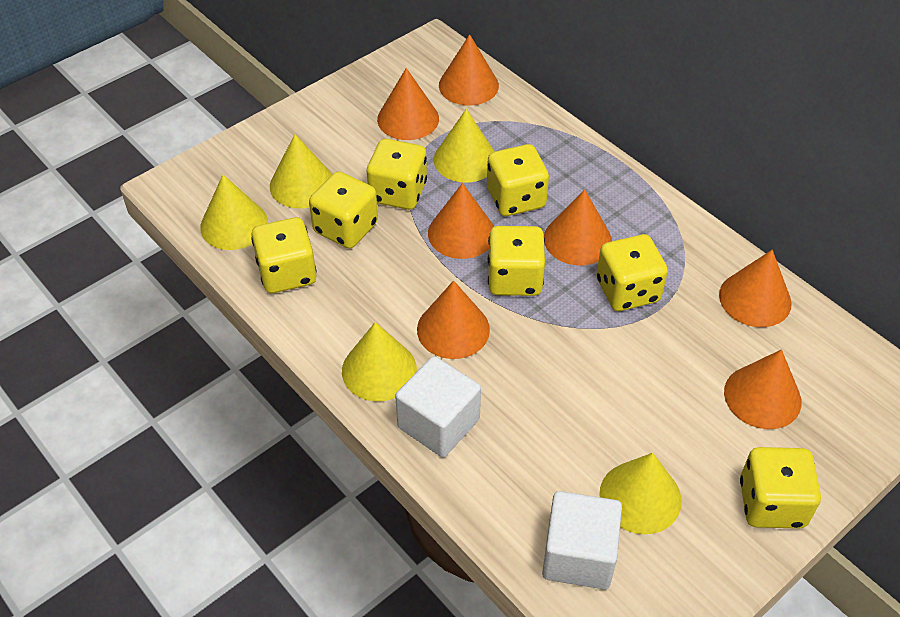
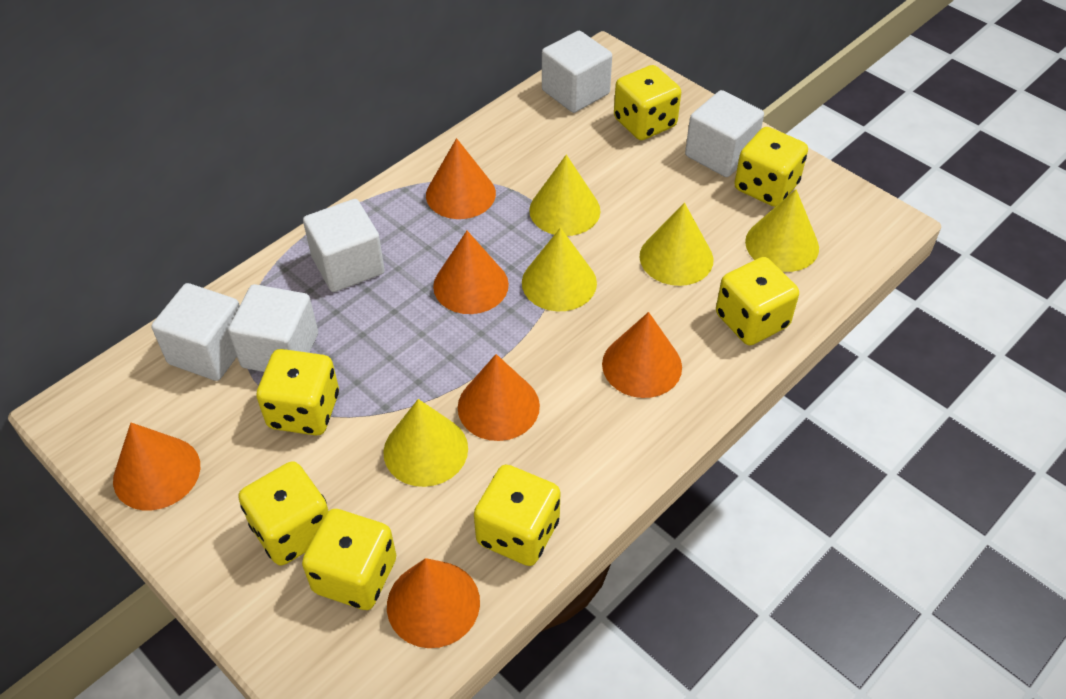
orange cone: [377,68,439,140] [417,281,490,359] [428,183,494,259] [439,34,499,106] [544,189,612,265] [719,250,791,327] [724,349,802,429] = 7 -> [113,423,200,510] [387,558,480,648] [426,138,496,219] [433,231,509,314] [458,354,540,441] [602,312,682,398] = 6
white cube: [395,356,481,457] [542,491,622,589] = 2 -> [151,283,240,381] [228,284,318,372] [303,199,385,292] [542,31,612,113] [685,90,764,177] = 5

